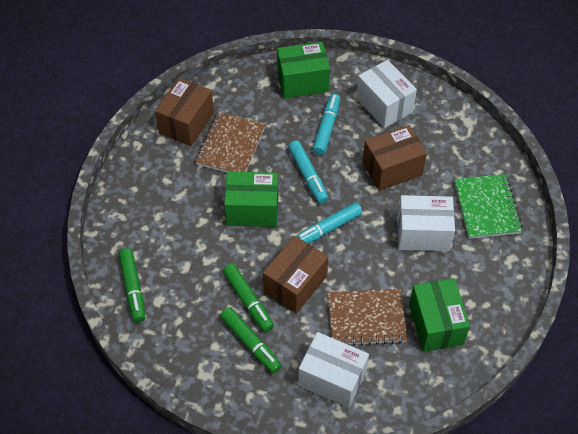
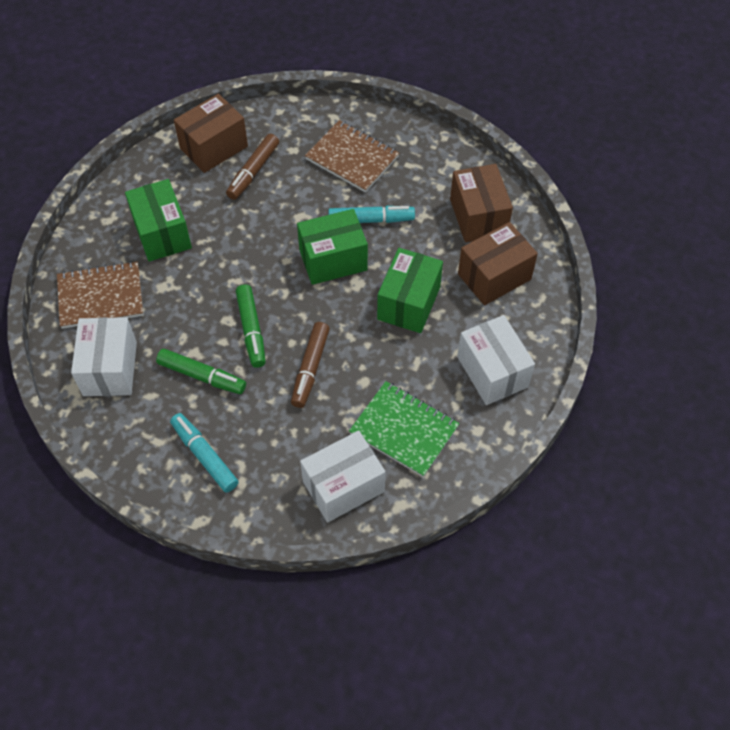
brown marker: none = 0 -> [226,134,279,200] [291,322,330,408] = 2
green marker: [119,248,145,322] [220,307,282,373] [223,264,274,332] = 3 -> [156,349,246,394] [236,284,266,368] = 2
turquoise marker: [288,141,328,204] [296,202,362,244] [313,93,340,155] = 3 -> [170,413,239,493] [328,206,415,223] = 2

